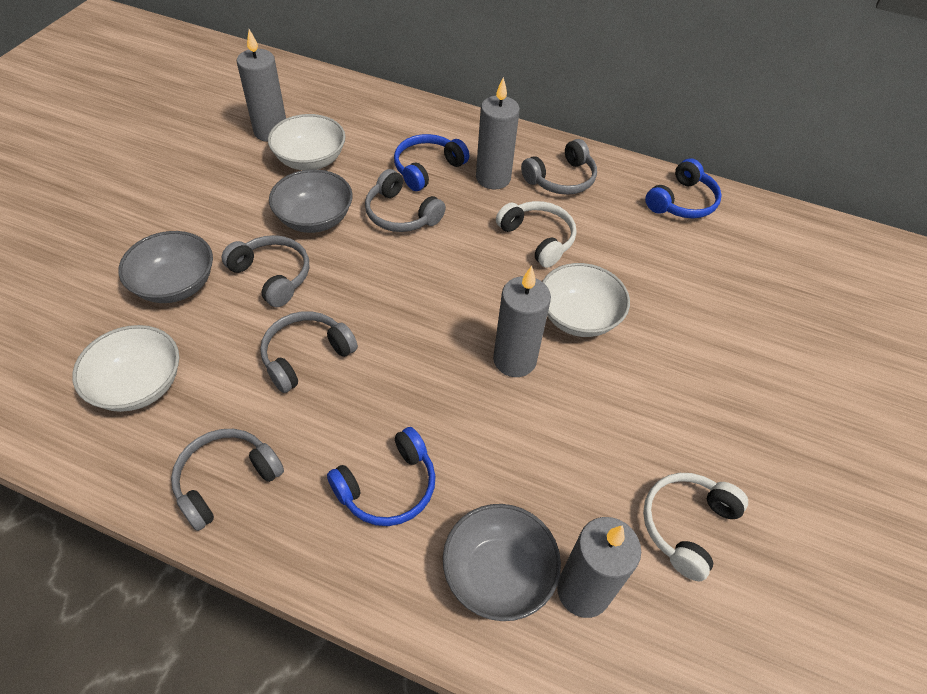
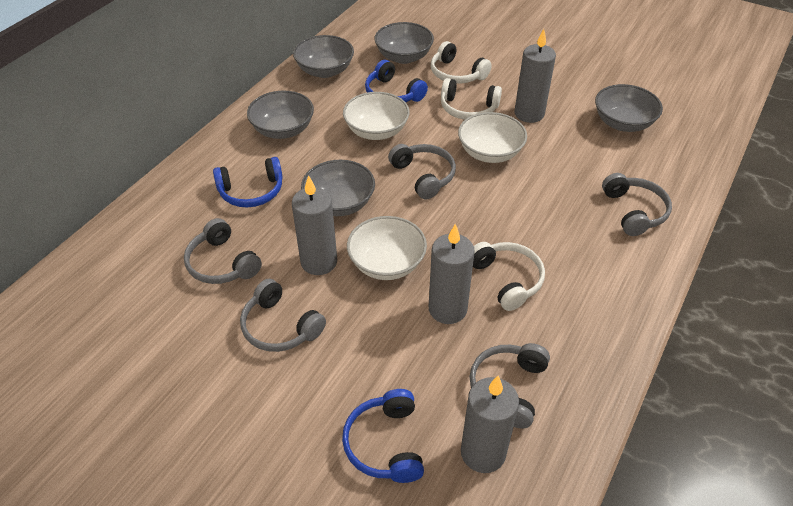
grey bowl: [118,231,213,303] [269,169,353,233] [443,504,561,621] = 3 -> [247,90,314,139] [293,35,354,78] [301,160,375,216] [375,22,434,64] [595,84,663,132] = 5
white headphones: [496,201,577,268] [643,473,748,581] = 2 -> [431,41,492,84] [441,78,502,120] [473,242,545,311] = 3

